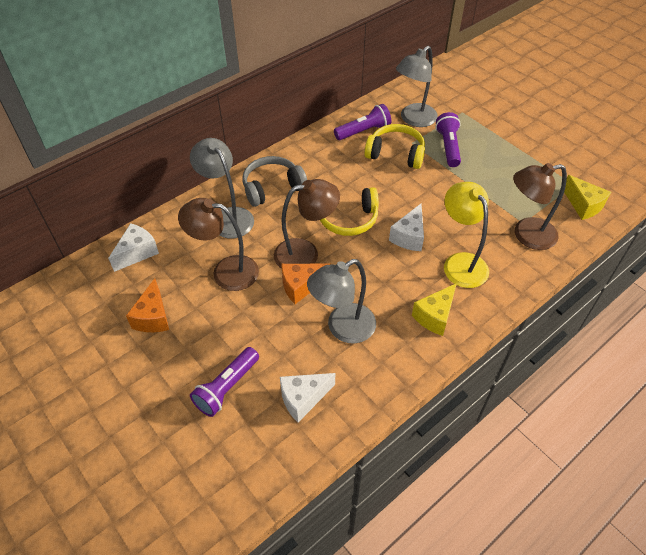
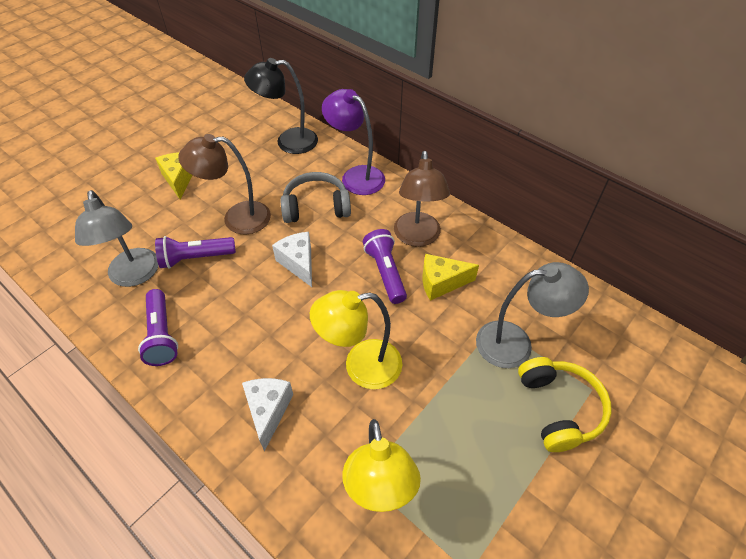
black lamp: none = 0 -> [244,58,318,154] = 1
brown lamp: [178,198,259,291] [274,179,340,269] [513,163,567,250] = 3 -> [178,134,271,234] [394,151,450,247] = 2
grey lamp: [190,138,254,239] [307,259,376,344] [396,46,438,127] = 3 -> [75,190,159,287] [476,262,589,368] = 2
orange cheese: [126,278,169,332] [281,264,331,304] = 2 -> none = 0
purple lamp: none = 0 -> [322,89,385,195] = 1
white cheese: [108,223,159,272] [280,373,335,422] [389,204,424,251] = 3 -> [242,378,293,452] [272,232,312,287] = 2
yellow headphones: [320,187,379,236] [364,124,425,169] = 2 -> [518,357,612,452] = 1
yellow lamp: [444,182,489,288] = 1 -> [310,290,402,389] [342,419,421,512] = 2

